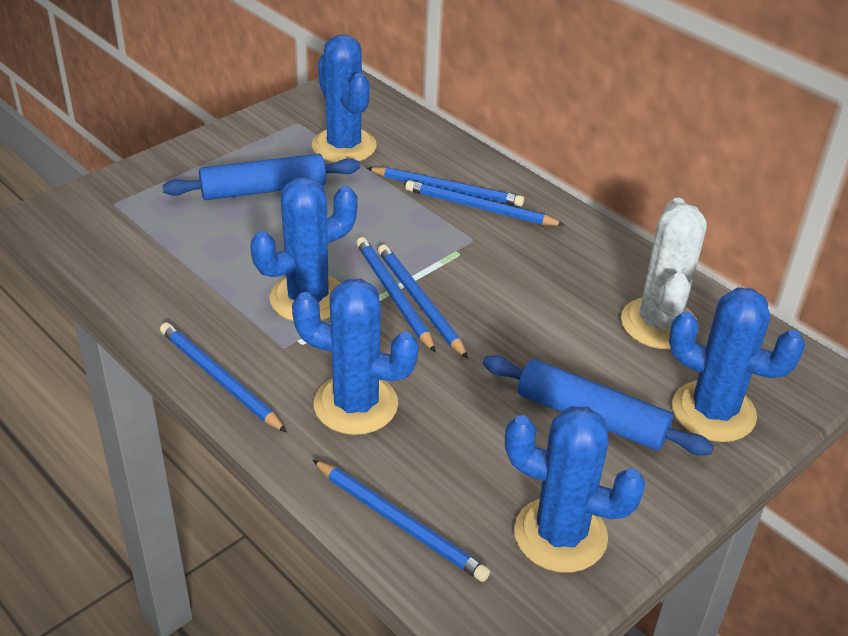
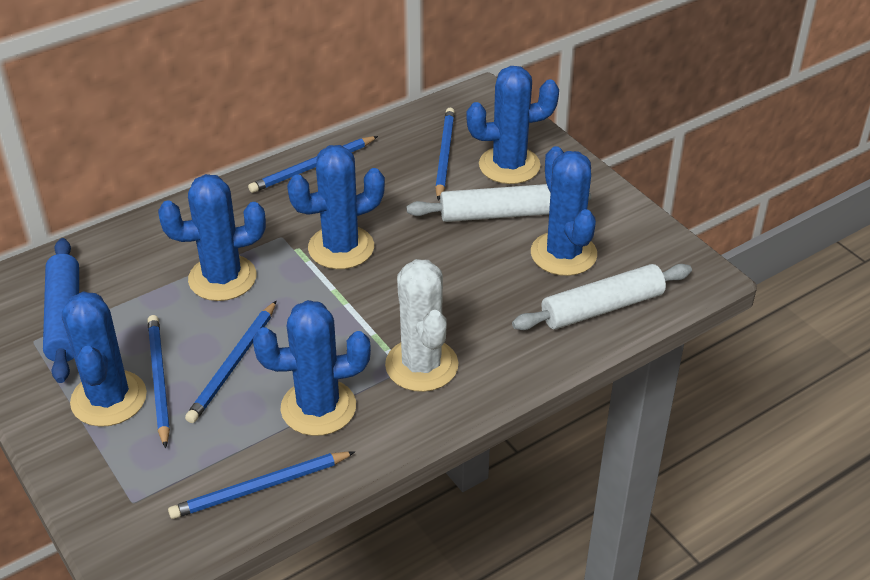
blue cactus: [250,177,358,321] [292,279,419,435] [312,34,377,163] [505,406,646,573] [669,287,805,442] = 5 -> [62,292,147,427] [158,174,266,301] [253,300,371,436] [287,145,385,269] [467,66,559,184] [531,146,597,276] = 6
blue pencil: [160,322,287,433] [313,460,490,582] [356,237,436,353] [367,167,524,207] [378,244,468,359] [405,180,565,226] = 6 -> [147,315,170,449] [168,451,355,519] [185,301,276,423] [248,136,378,193] [435,108,455,201] = 5
blue rolling pin: [162,154,360,200] [483,355,714,456] = 2 -> [43,238,79,383] = 1
white rolling pin: none = 0 -> [407,184,591,222] [512,264,692,330] = 2

